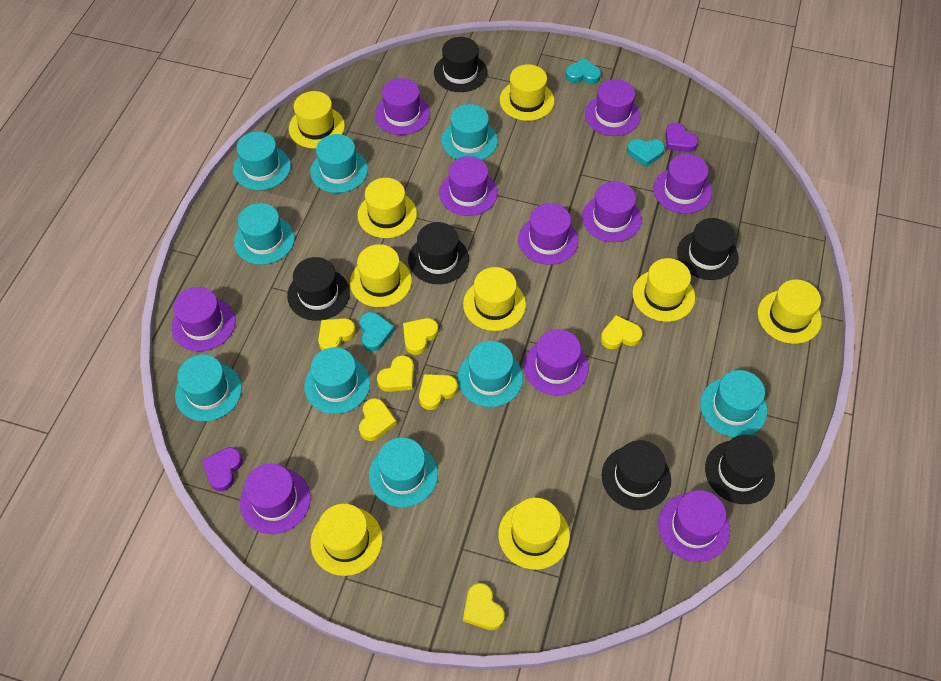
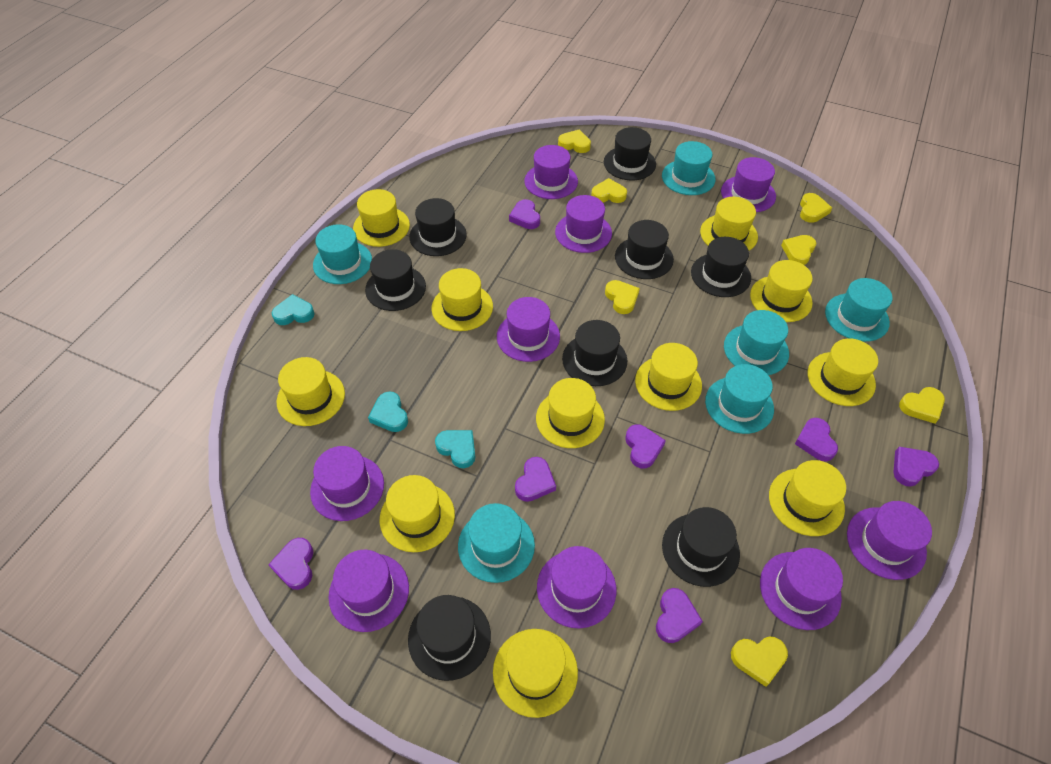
black hat: [287,257,350,321] [408,222,469,284] [434,37,488,92] [602,440,671,510] [677,218,738,280] [705,435,775,504] = 6 -> [365,249,426,311] [408,595,491,681] [409,198,467,256] [562,320,627,386] [604,127,656,181] [615,220,674,279] [662,507,740,587] [691,237,751,297] = 8
purple hat: [171,287,236,351] [240,463,311,534] [375,78,430,135] [439,156,498,216] [518,203,578,265] [524,329,589,396] [582,181,642,242] [585,79,641,136] [653,154,712,214] [658,490,730,562] = 10 -> [310,446,384,521] [329,550,409,632] [497,297,560,362] [524,145,578,199] [537,546,616,628] [555,195,612,253] [721,157,776,212] [760,548,843,630] [847,501,932,580] = 9
purple heart: [202,447,243,491] [665,123,699,152] = 2 -> [268,538,313,590] [509,199,540,229] [515,457,556,502] [626,424,666,469] [656,588,703,643] [795,418,838,461] [893,447,939,487] = 7
turquoise hat: [175,354,242,422] [233,131,291,190] [234,203,295,265] [304,347,370,414] [310,134,368,193] [369,437,438,507] [441,104,498,160] [457,341,523,407] [700,370,768,437] = 9 -> [313,224,372,284] [458,503,535,583] [662,141,715,195] [705,364,774,434] [724,310,789,375] [825,278,893,342] = 6
yellow hat: [289,91,345,149] [310,504,383,576] [350,244,412,307] [358,178,417,238] [463,267,526,331] [498,498,570,570] [500,64,555,121] [632,258,695,322] [758,280,822,344] = 9 -> [276,357,345,426] [353,189,410,247] [380,475,455,552] [432,268,493,331] [493,629,578,718] [536,378,605,448] [635,343,702,411] [700,197,758,251] [750,260,813,322] [769,460,846,536] [808,338,878,406] = 11

